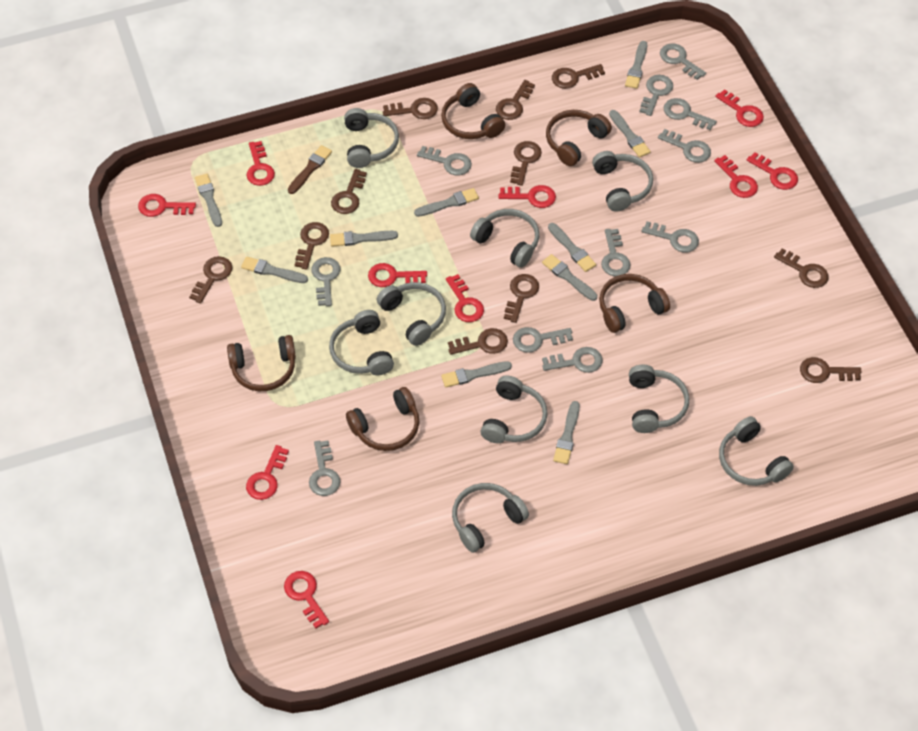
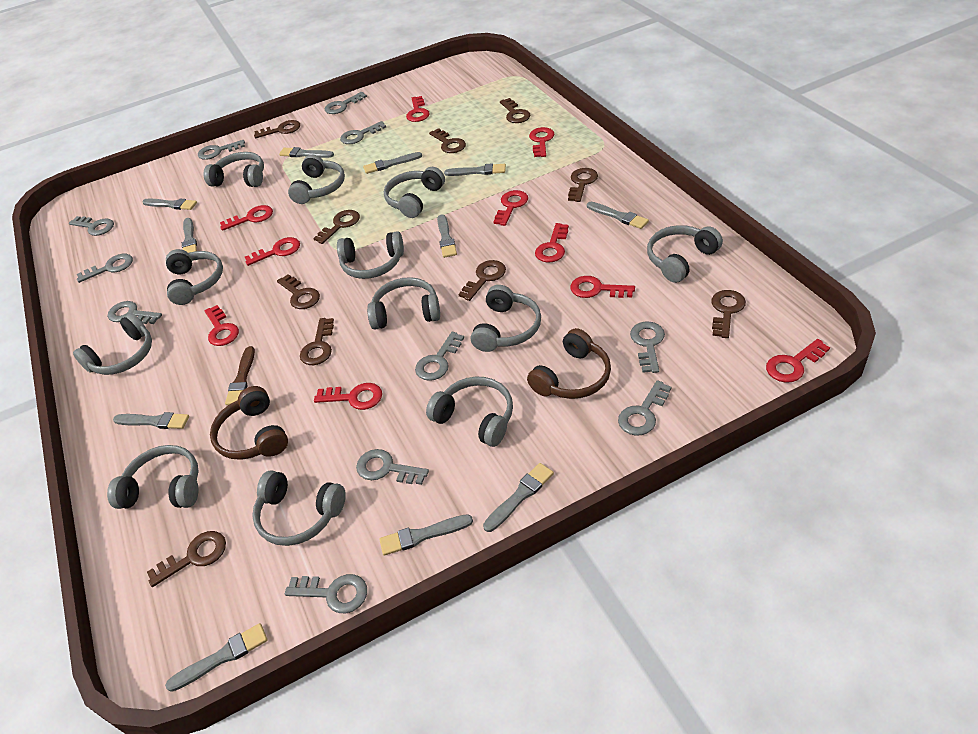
brown headphones: [227,335,296,391] [346,387,420,451] [441,83,505,139] [546,110,612,166] [599,274,670,333] = 5 -> [210,386,288,460] [527,328,611,399] = 2
brown key: [189,256,232,304] [295,222,329,270] [331,169,367,214] [383,98,438,119] [448,328,508,355] [496,80,535,120] [504,274,539,323] [510,141,542,186] [552,64,605,89] [774,248,829,288] [800,357,862,383] = 11 -> [147,531,226,587] [254,120,300,138] [277,274,320,309] [300,318,334,365] [313,210,360,244] [429,128,466,153] [458,260,506,301] [500,98,530,123] [568,168,598,202] [711,290,746,338] = 10
grey brush: [195,174,222,227] [241,256,308,283] [330,231,398,247] [414,188,479,217] [441,361,512,387] [542,254,597,301] [548,223,596,272] [553,401,580,464] [609,110,651,158] [625,41,647,89] = 10 -> [113,412,189,429] [142,199,197,210] [165,623,267,692] [182,218,197,253] [279,147,334,158] [363,152,422,174] [379,514,473,556] [437,214,457,258] [444,163,506,176] [483,463,554,532] [587,202,649,229] = 11
grey headphones: [329,310,394,375] [344,108,399,168] [377,282,446,346] [452,483,529,553] [470,209,539,268] [481,376,548,443] [592,151,653,212] [629,365,689,433] [719,416,794,486] = 9 -> [73,313,152,375] [107,445,199,509] [166,249,223,305] [203,152,264,187] [252,470,346,546] [288,155,345,204] [337,231,404,279] [367,277,440,330] [384,167,445,218] [426,377,513,447] [471,285,541,352] [647,225,723,283] = 12

